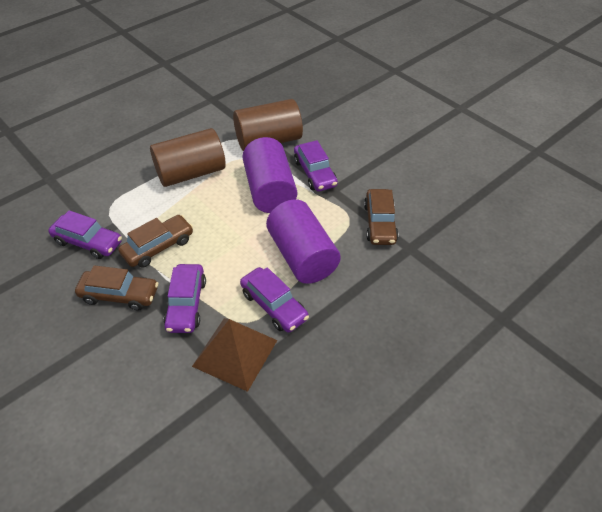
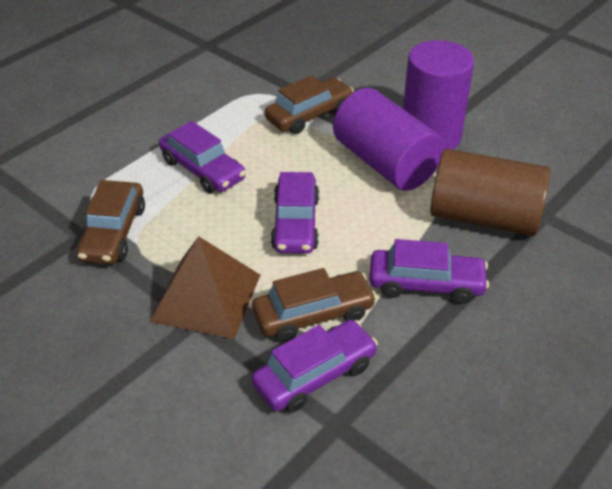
brown cylinder: [150,128,226,187] [233,99,303,151] = 2 -> [430,149,550,236] = 1

